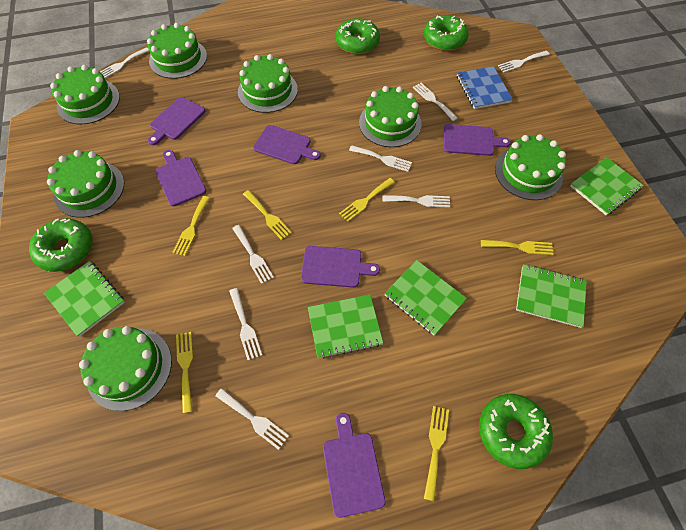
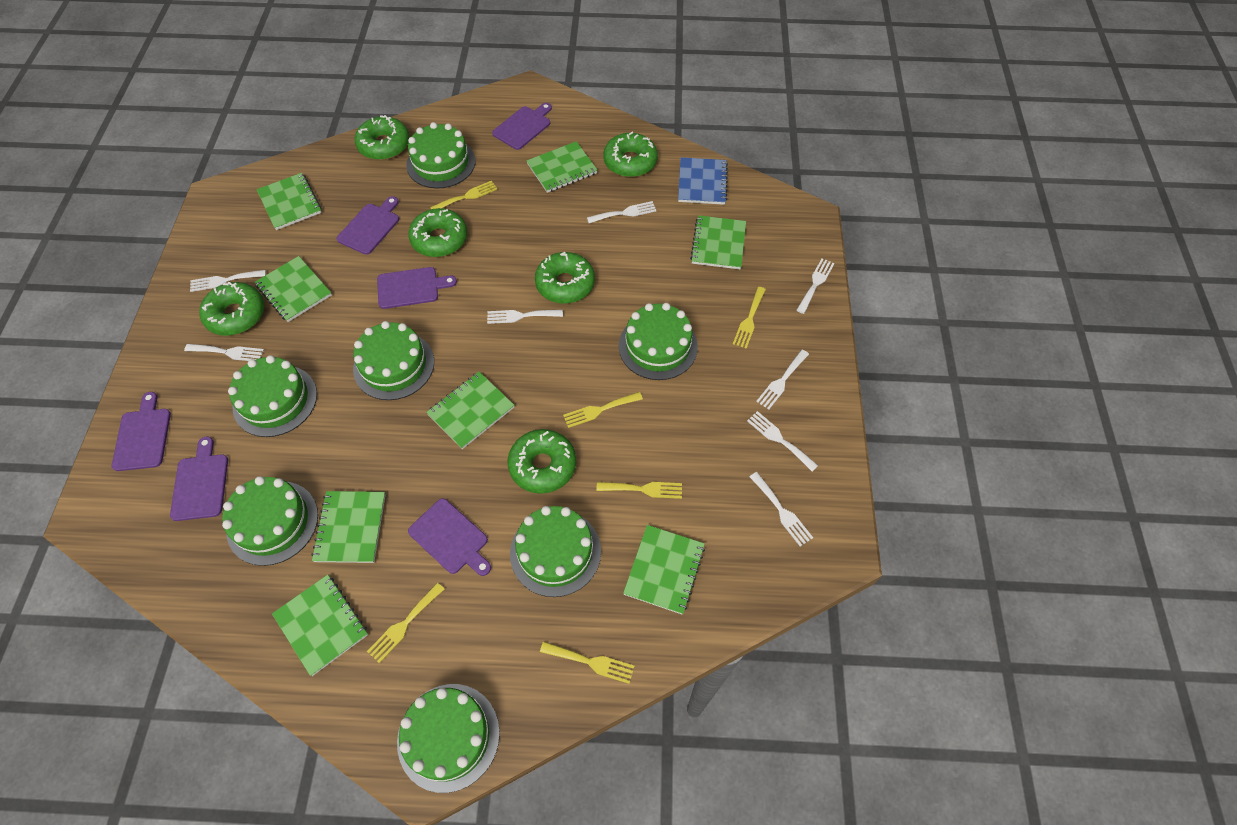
green donut: [29,218,93,272] [336,18,380,54] [424,15,469,51] [479,394,553,469] = 4 -> [199,282,264,336] [355,115,410,160] [408,208,467,257] [507,429,576,494] [535,252,595,304] [603,132,658,177] = 6
green notebook: [44,261,125,337] [308,295,383,359] [384,260,467,335] [516,264,587,328] [570,157,644,215] = 5 -> [255,256,332,322] [257,173,322,230] [272,575,368,676] [311,491,386,563] [426,372,514,449] [526,141,598,193] [623,525,705,614] [690,215,746,269] = 8

